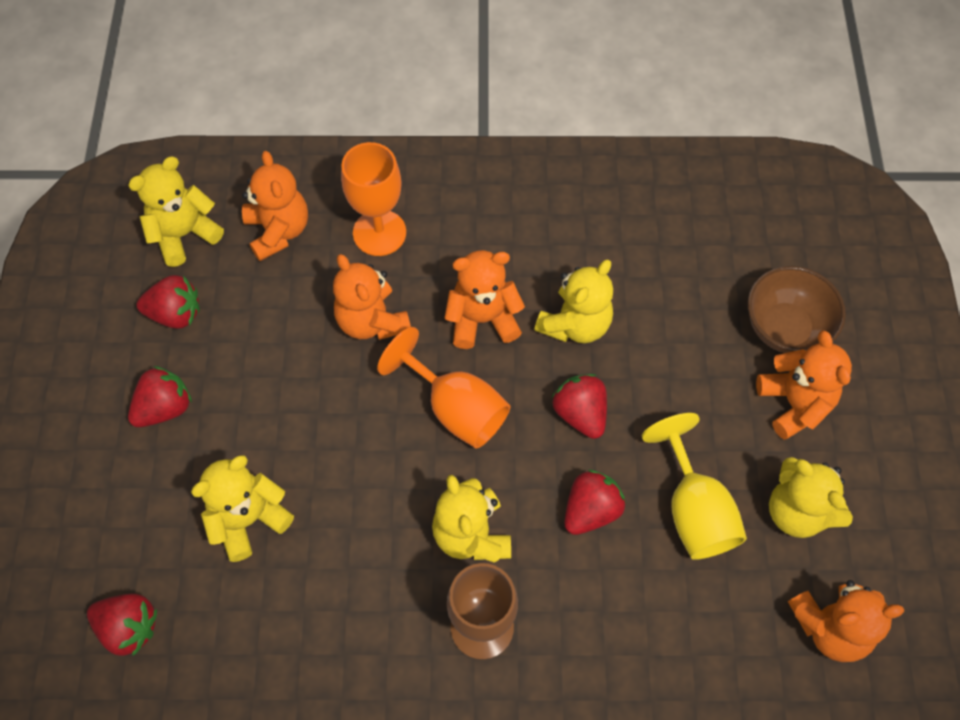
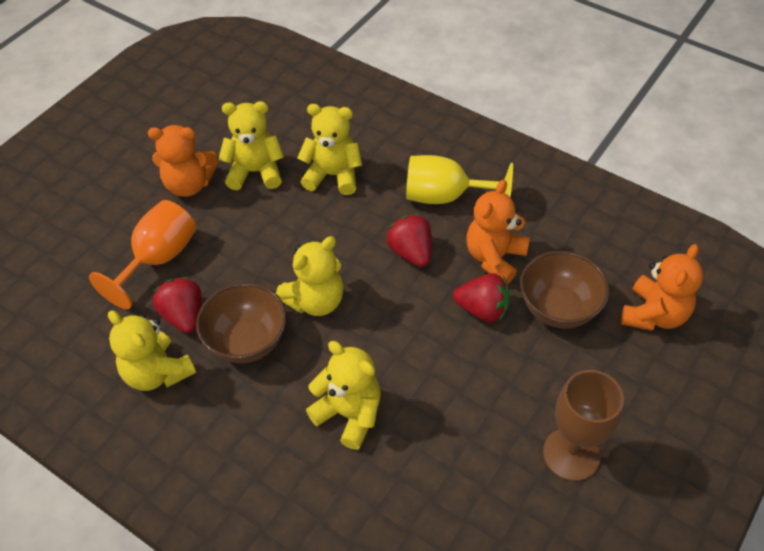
brown bowl: [748,266,846,353] = 1 -> [196,283,287,363] [520,251,609,329] = 2
orange goblet: [341,142,406,256] [377,327,510,448] = 2 -> [89,200,196,309] = 1
orange teddy bear: [242,151,308,261] [333,254,411,340] [444,250,525,349] [756,330,852,440] [788,580,904,662] = 5 -> [148,125,218,197] [467,180,530,284] [621,244,703,331] = 3
red strawberry: [87,594,157,656] [128,366,192,427] [136,275,200,329] [552,374,607,439] [565,470,626,535] = 5 -> [153,277,201,333] [387,214,432,267] [453,273,510,323] = 3

